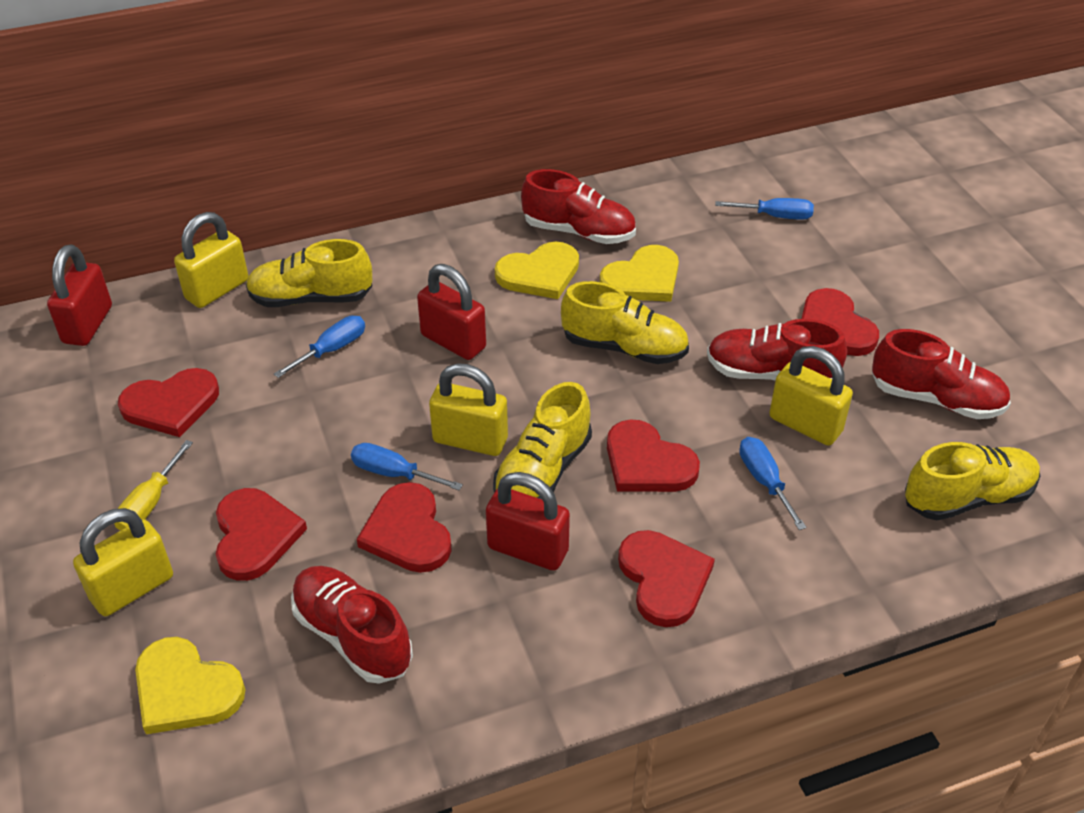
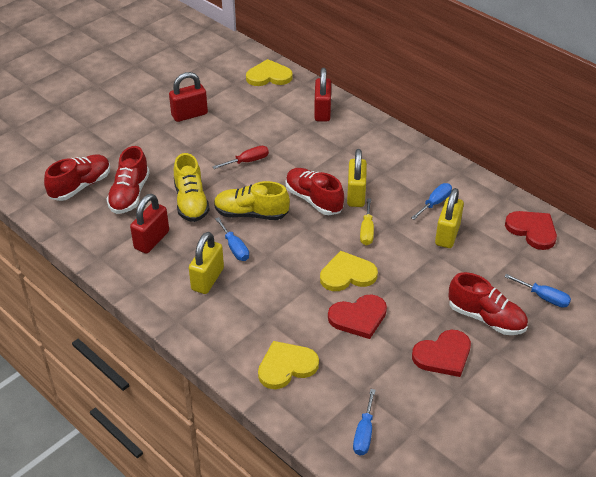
red heart: [118,368,219,437] [216,488,307,581] [357,482,452,573] [607,419,700,492] [618,530,715,627] [802,288,879,356] = 6 -> [328,294,387,339] [412,330,471,377] [505,211,557,250] = 3
red screwdriver: none = 0 -> [212,146,269,169] = 1
yellow padlock: [73,508,173,616] [174,212,248,308] [429,363,508,456] [769,346,853,446] = 4 -> [189,232,224,294] [347,149,367,207] [435,188,464,248] = 3
yellow shoe: [246,239,372,307] [493,382,592,499] [561,281,689,364] [905,442,1040,520] = 4 -> [174,153,210,222] [214,181,290,220] = 2

